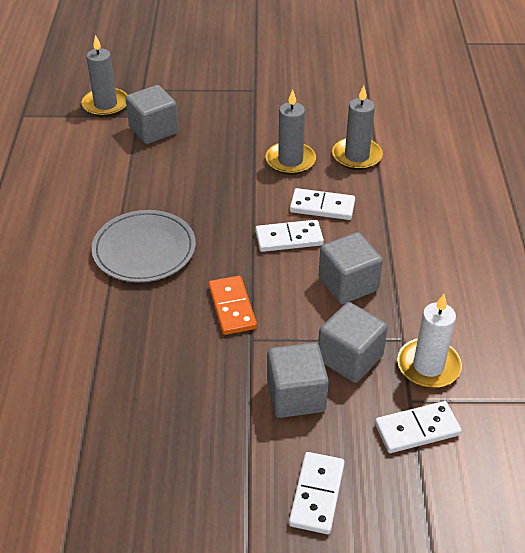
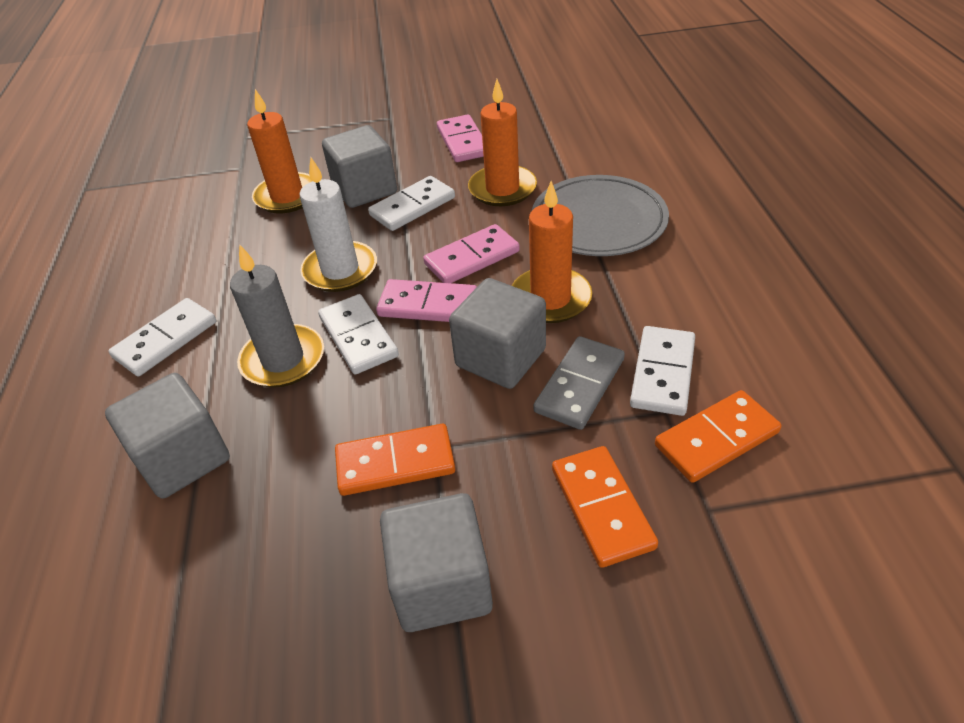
grey candle: [82,35,127,117] [265,89,316,175] [332,85,383,170] = 3 -> [230,244,324,388] = 1
grey domino: none = 0 -> [533,336,625,430] = 1
orange candle: none = 0 -> [247,89,312,213] [468,79,537,206] [511,181,592,323] = 3
orange domino: [208,276,257,335] = 1 -> [335,424,455,496] [552,446,658,568] [655,390,782,483] = 3
pink domino: none = 0 -> [376,279,477,322] [423,224,520,283] [437,114,484,162] = 3

